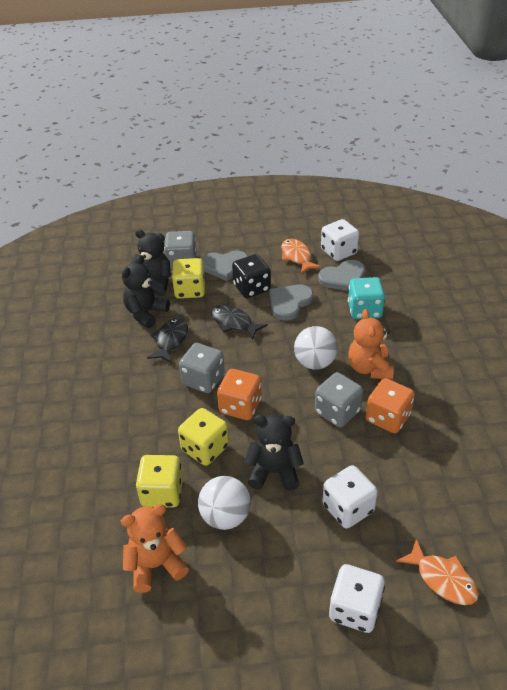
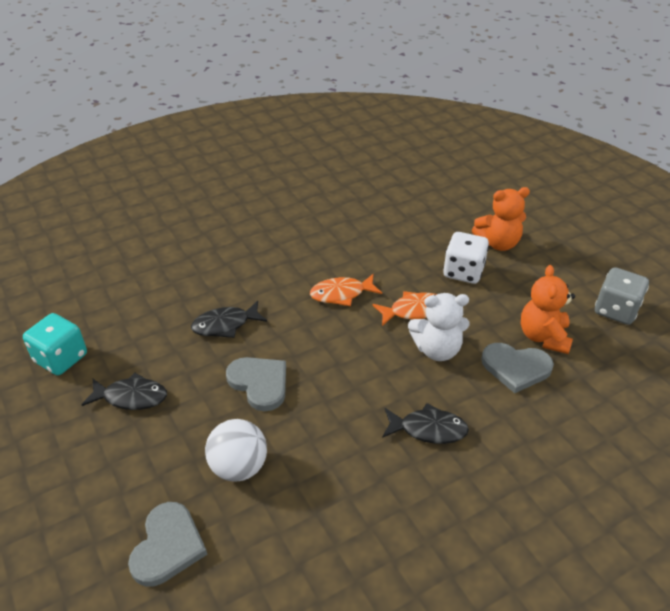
black dice: [232,254,271,298] = 1 -> none = 0
black fish: [147,318,188,363] [211,305,268,340] = 2 -> [82,373,167,410] [191,301,267,338] [382,403,469,444] = 3
black teddy bear: [122,255,170,328] [130,229,171,296] [244,414,304,491] = 3 -> none = 0
grey dice: [164,231,196,269] [179,343,225,393] [315,372,363,427] = 3 -> [595,267,649,325] = 1
orange dice: [217,369,262,420] [366,378,415,434] = 2 -> none = 0
white ball: [198,476,251,530] [294,326,338,370] = 2 -> [205,419,267,482] = 1
white dice: [321,219,359,261] [322,465,378,529] [329,564,385,633] = 3 -> [443,232,489,284] = 1
white teddy bear: none = 0 -> [408,293,470,361] = 1
yellow dice: [136,455,183,507] [172,258,205,299] [178,408,229,466] = 3 -> none = 0

